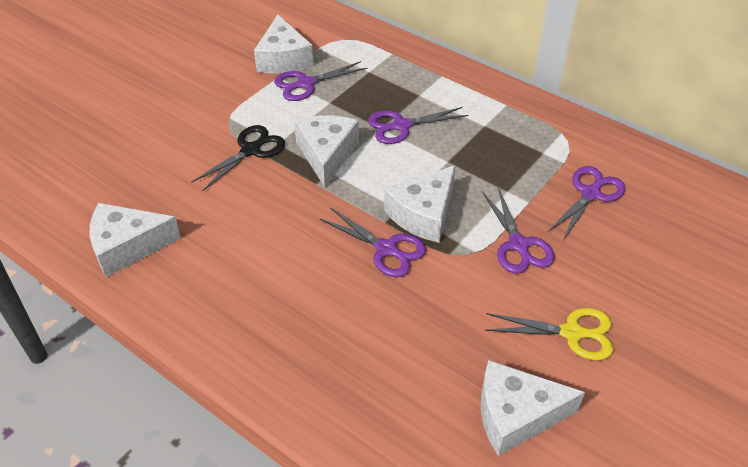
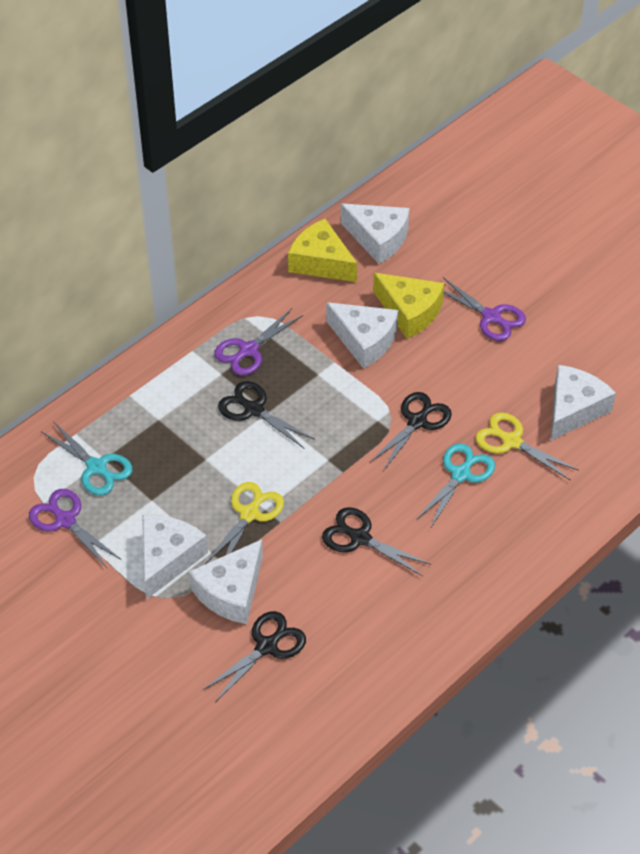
black scissors: [191,125,285,191] = 1 -> [203,611,306,702] [218,381,315,449] [322,507,431,576] [369,392,452,471] = 4
purple scissors: [274,61,367,101] [319,207,426,277] [368,107,468,144] [482,187,555,274] [548,166,625,240] = 5 -> [29,489,120,569] [214,308,303,376] [443,277,526,341] = 3
turquoise scissors: none = 0 -> [42,421,132,495] [416,443,495,529] = 2
yellow cheese: none = 0 -> [288,219,357,282] [373,273,444,339] = 2
yellow scissors: [485,308,614,360] = 1 -> [204,482,284,565] [476,412,579,481] = 2

